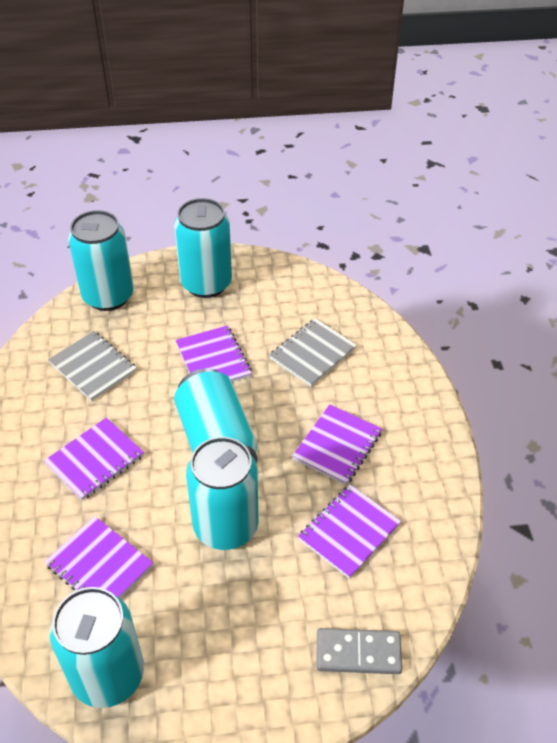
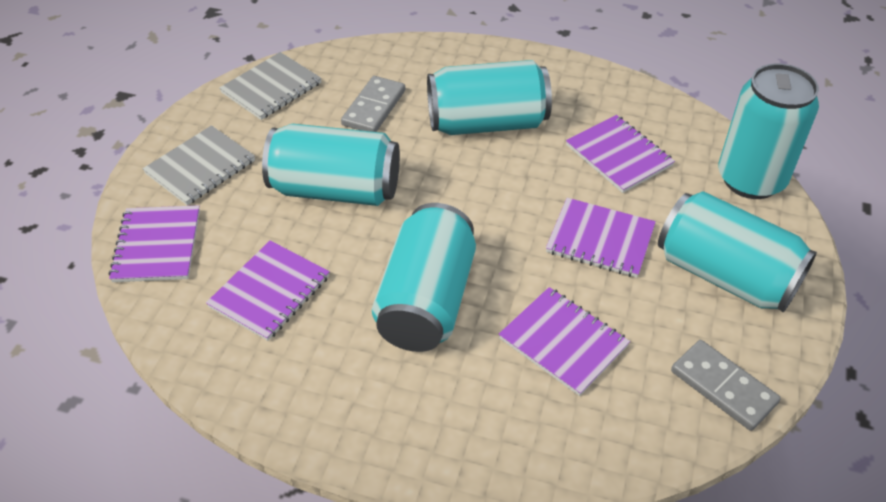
grey domino: [316,628,402,674] = 1 -> [341,76,405,132] [671,340,780,431] = 2

